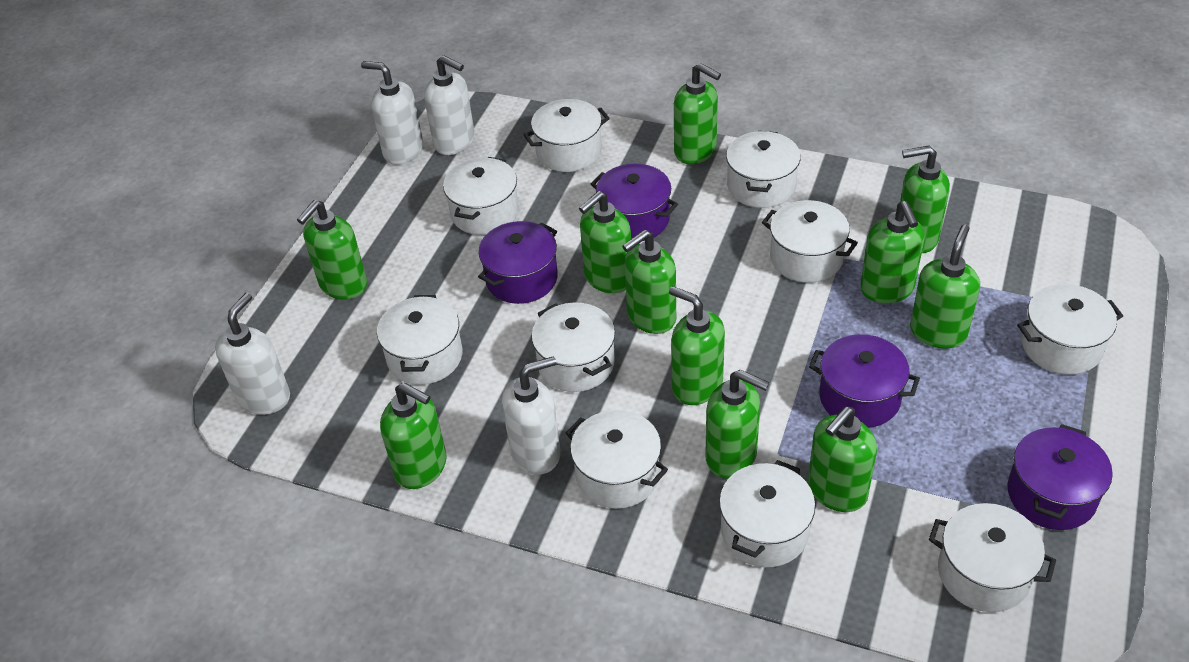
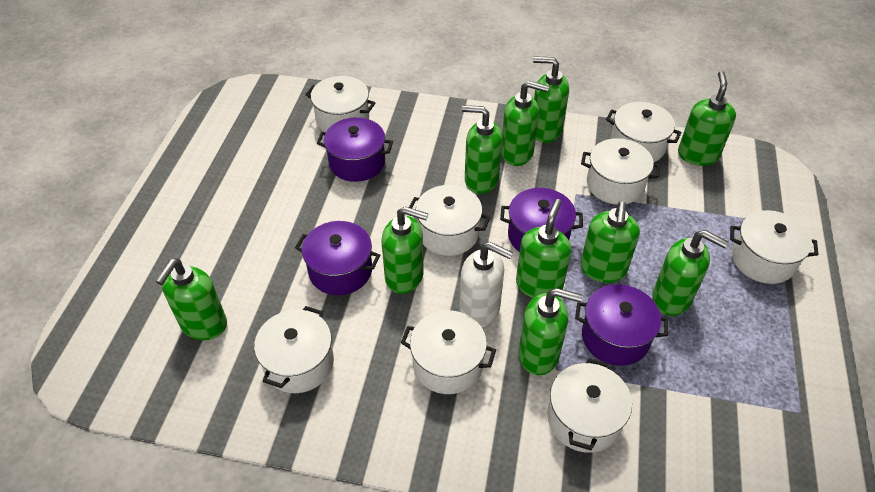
green soap dispenser: [297,200,367,299] [380,383,447,489] [579,191,631,293] [622,230,676,334] [669,286,725,405] [674,63,721,164] [705,370,769,478] [808,407,877,512] [860,201,924,303] [900,146,950,253] [910,225,980,349] = 11 -> [155,259,227,340] [382,206,428,294] [462,105,503,194] [501,81,549,166] [516,199,571,298] [518,288,583,375] [533,56,569,143] [580,201,640,283] [652,230,729,316] [678,71,736,166] = 10
white pot: [377,295,462,385] [443,157,519,235] [524,99,610,172] [531,303,615,392] [566,410,668,509] [719,460,815,567] [726,131,801,208] [762,200,858,283] [929,503,1056,612] [1017,284,1123,375] = 10 -> [254,306,334,393] [305,76,375,132] [401,310,496,394] [409,185,491,256] [548,358,632,453] [581,138,660,205] [606,102,682,163] [730,210,819,284] = 8
white soap dispenser: [215,293,290,415] [361,61,423,165] [424,55,475,155] [502,356,561,475] = 4 -> [459,242,513,327] = 1

